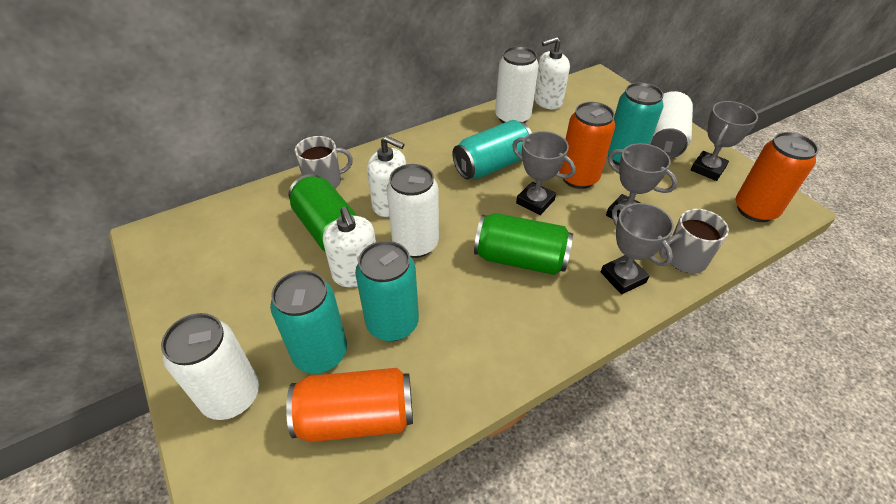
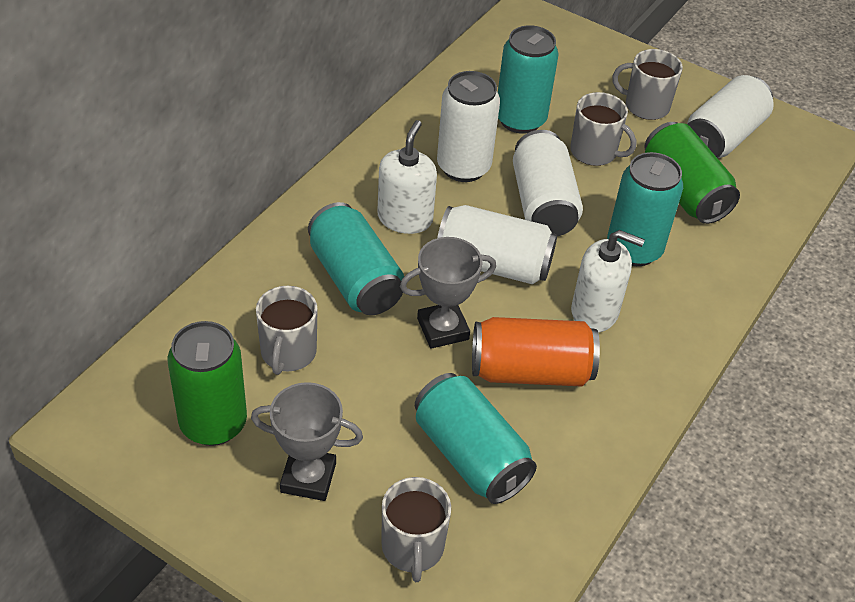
grey mug: [295,136,353,189] [659,209,729,273] = 2 -> [256,286,318,375] [382,477,451,582] [570,92,636,166] [612,49,683,120] = 4
grey trophy: [512,131,576,215] [601,203,674,294] [606,143,677,219] [691,101,758,181] = 4 -> [251,382,363,501] [400,237,496,349] = 2
orange can: [286,368,413,442] [559,102,615,189] [736,132,819,222] = 3 -> [472,317,600,387] = 1
white soap dispenser: [323,207,376,287] [367,136,406,217] [534,37,570,110] = 3 -> [377,120,437,234] [571,230,645,332] = 2

